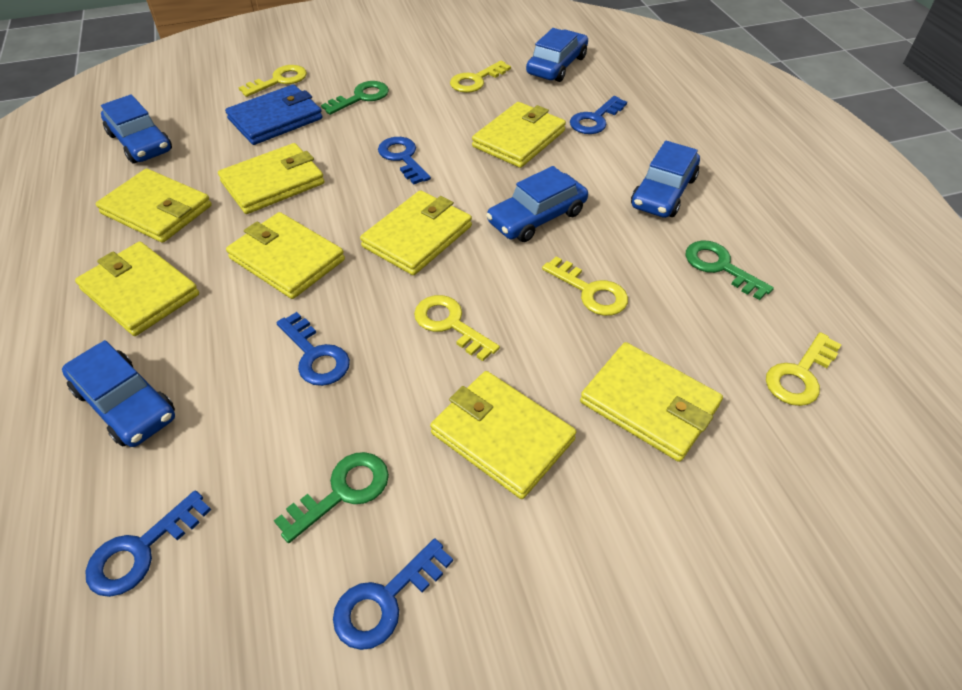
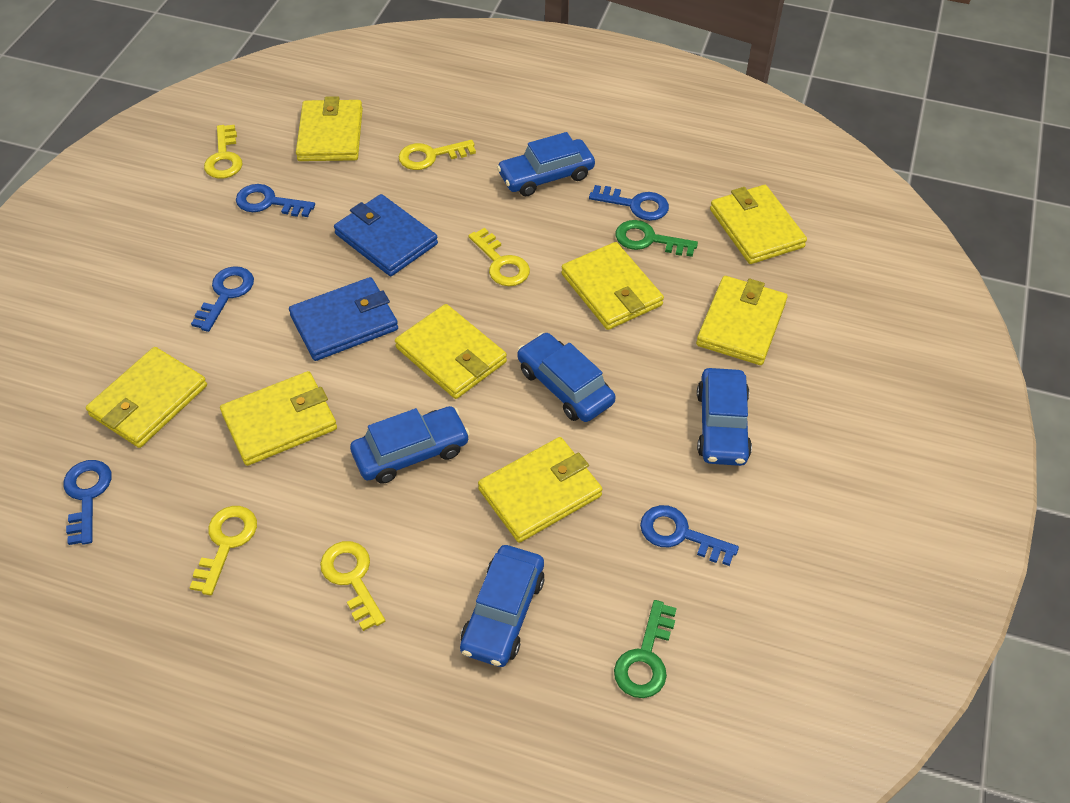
blue wallet: [225,84,323,145] = 1 -> [289,277,398,361] [334,194,438,276] = 2
green key: [274,452,389,543] [321,81,389,115] [686,241,774,300] = 3 -> [614,600,677,698] [616,220,698,257] = 2

